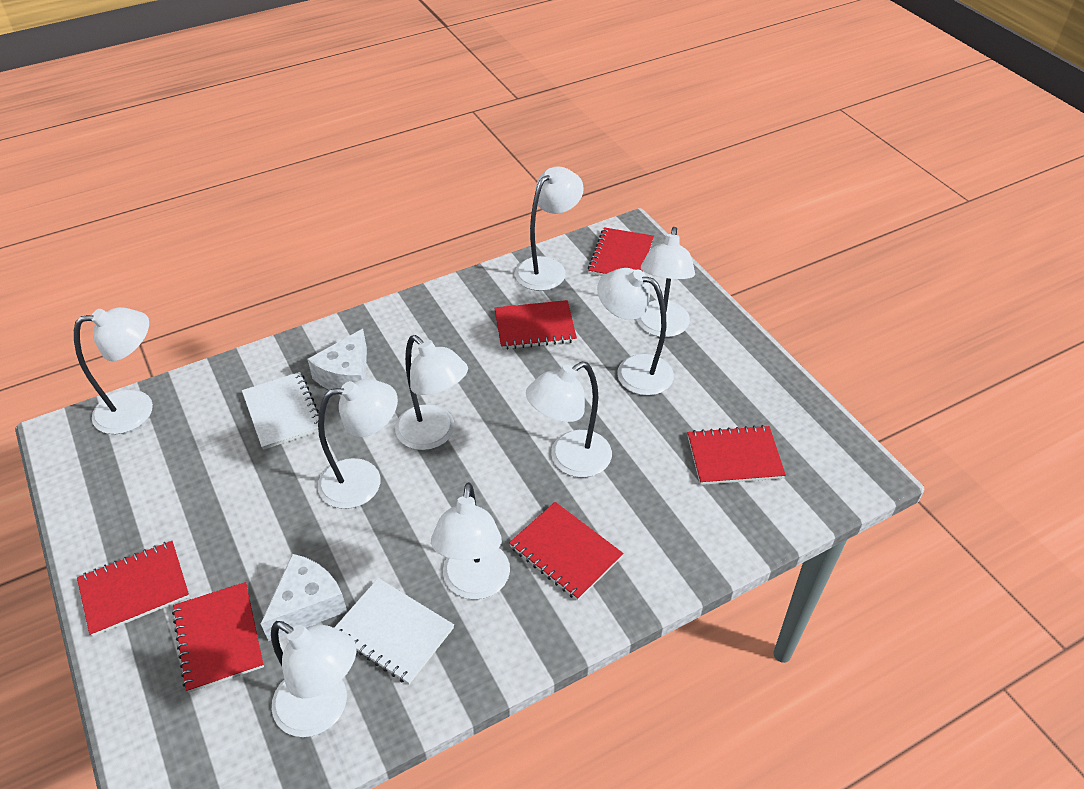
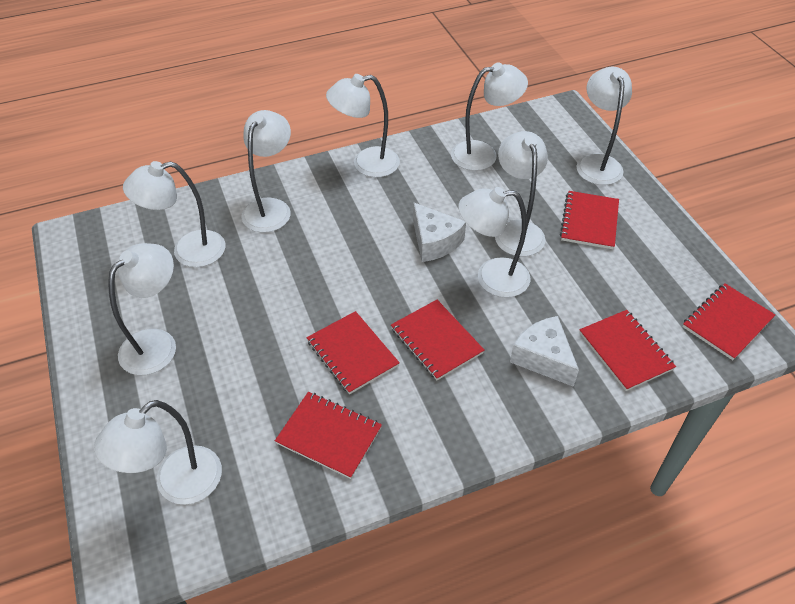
white notebook: [242,372,319,450] [334,578,454,684] = 2 -> none = 0

